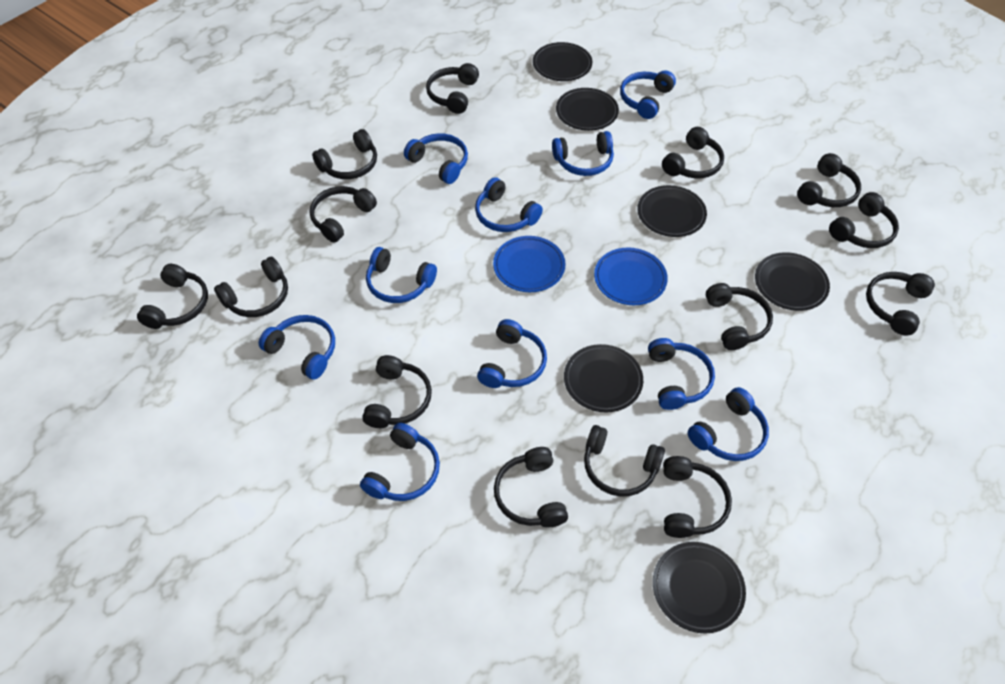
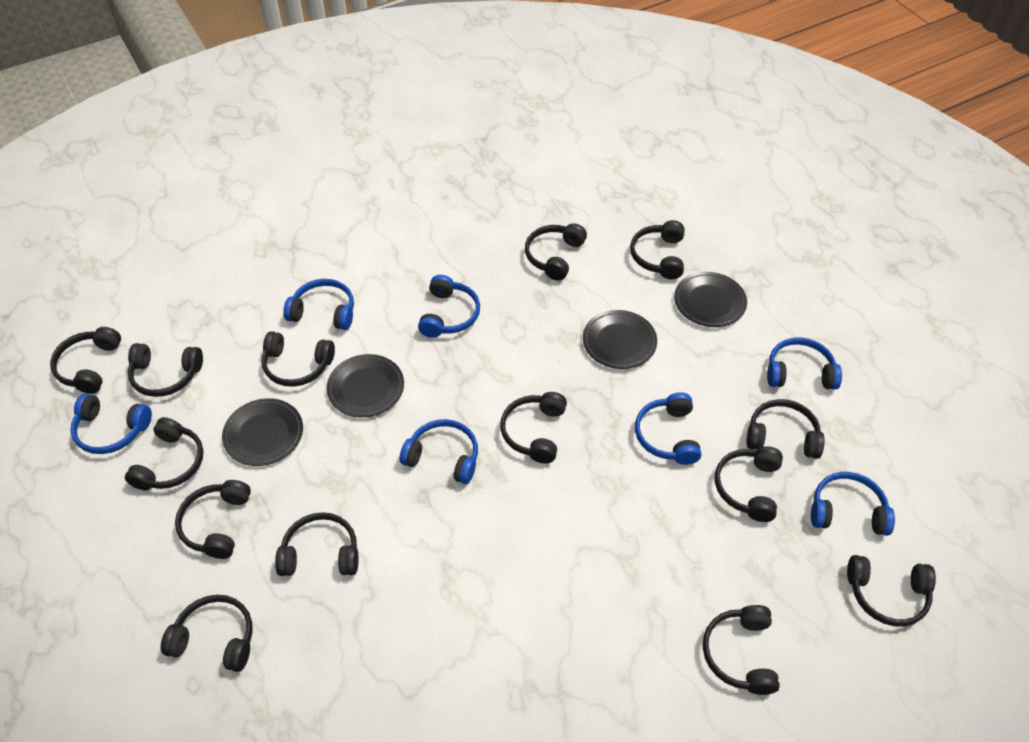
black plate: [533,42,592,81] [556,88,619,131] [564,344,643,413] [637,185,707,237] [653,542,746,633] [755,252,830,311] = 6 -> [222,398,303,466] [326,354,404,417] [583,310,657,369] [674,272,747,327] = 4
blue headphones: [259,315,335,380] [360,423,440,501] [366,247,437,303] [404,133,468,184] [475,177,543,232] [477,319,547,388] [552,131,614,176] [620,70,676,119] [648,338,715,410] [688,387,769,461] = 10 -> [70,394,152,454] [283,279,354,330] [400,419,478,484] [418,275,480,338] [635,392,701,465] [767,337,842,390] [811,472,895,536] = 7
blue plate: [493,236,566,292] [594,248,668,305] = 2 -> none = 0

